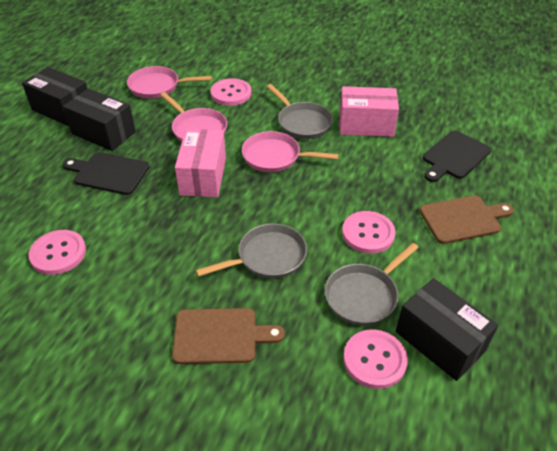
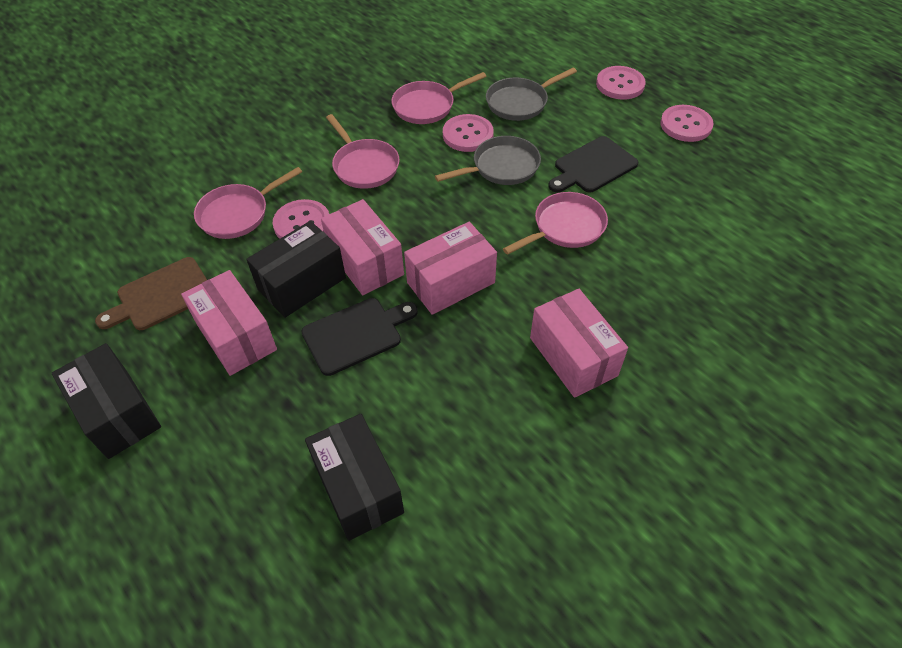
brown cutting board: [172,308,285,364] [420,195,514,244] = 2 -> [95,257,207,330] = 1
grey pan: [195,224,307,279] [267,84,333,139] [325,243,419,326] = 3 -> [435,136,541,185] [486,68,577,121] = 2
pink box: [175,129,226,197] [339,86,399,137] = 2 -> [181,270,277,376] [321,199,404,295] [404,222,497,315] [530,289,628,398] = 4
pink pan: [127,66,212,99] [160,92,227,142] [242,131,339,172] = 3 -> [194,167,302,239] [326,114,400,189] [391,72,486,124] [503,192,608,255] = 4

